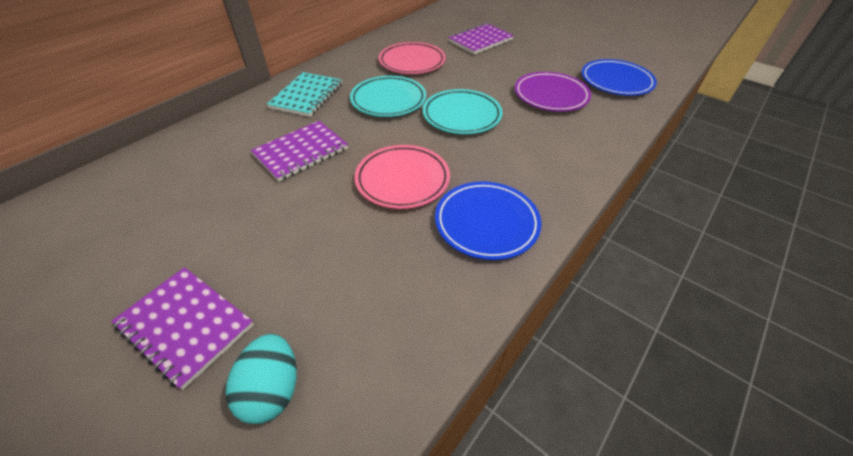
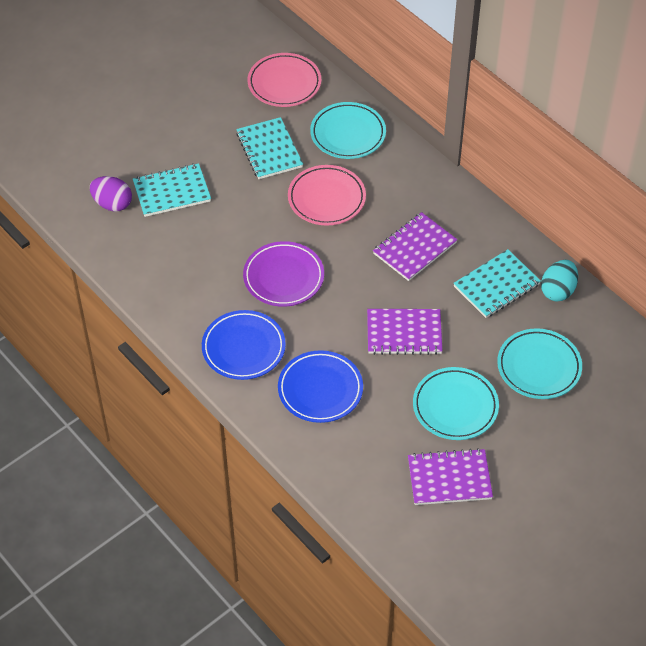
purple egg: none = 0 -> [90,176,132,212] = 1
turquoise notebook: [267,72,342,117] = 1 -> [133,163,211,217] [236,117,303,179] [453,249,541,318] = 3
turquoise plate: [350,76,426,117] [423,89,503,134] = 2 -> [310,102,386,159] [413,367,499,440] [497,328,582,399] = 3

